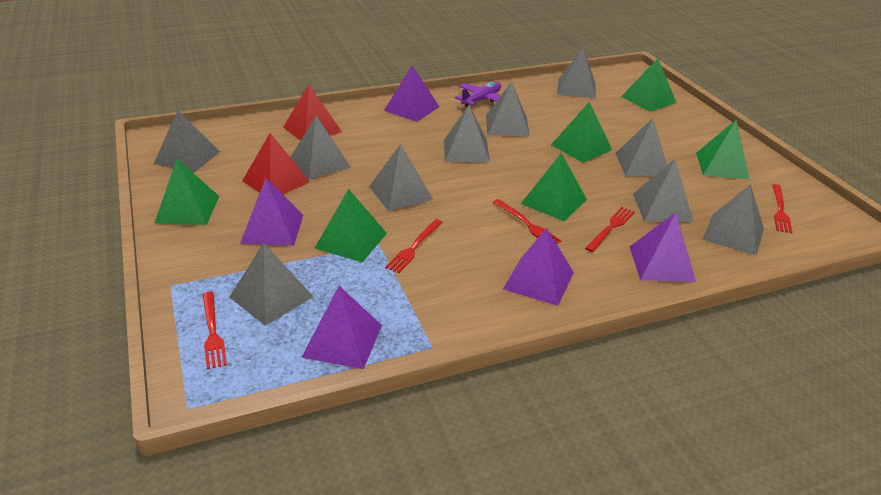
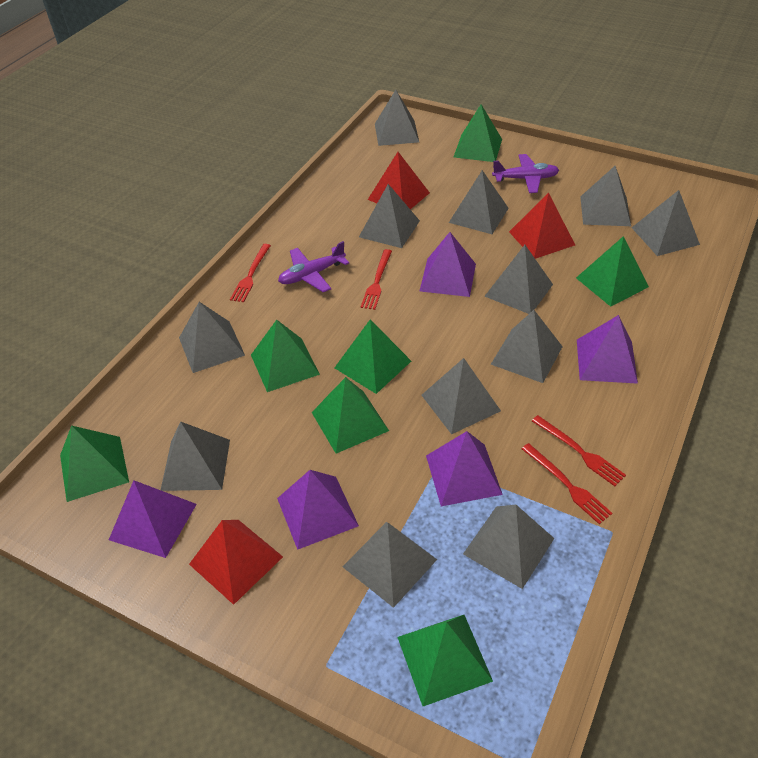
green pyramid: [154,159,219,225] [315,189,387,263] [521,153,587,221] [551,102,612,163] [621,58,676,112] [696,120,750,180] = 6 -> [60,425,129,502] [251,320,320,392] [312,377,389,454] [334,319,411,394] [398,615,493,706] [454,105,502,162] [576,236,649,307] = 7
grey pyramid: [154,110,220,173] [229,243,313,326] [290,116,351,180] [369,144,433,211] [444,105,490,162] [486,81,530,136] [557,48,596,99] [615,118,667,176] [633,159,694,222] [703,184,764,256] = 10 -> [161,421,230,491] [179,302,245,373] [342,522,437,608] [359,184,420,248] [375,90,419,146] [422,358,501,434] [449,170,509,234] [463,505,554,589] [484,245,553,314] [491,310,563,383] [580,166,631,226] [632,190,700,256] = 12
purple plane: [455,82,501,107] = 1 -> [278,241,349,292] [492,154,559,193] = 2
red fork: [202,291,227,369] [385,219,443,273] [493,199,561,244] [585,207,635,252] [772,184,793,233] = 5 -> [230,244,271,302] [361,249,392,310] [522,443,613,524] [532,415,626,486] = 4
red pyramid: [242,133,310,194] [283,84,342,141] = 2 -> [189,520,283,605] [368,152,430,209] [509,193,575,259] = 3

